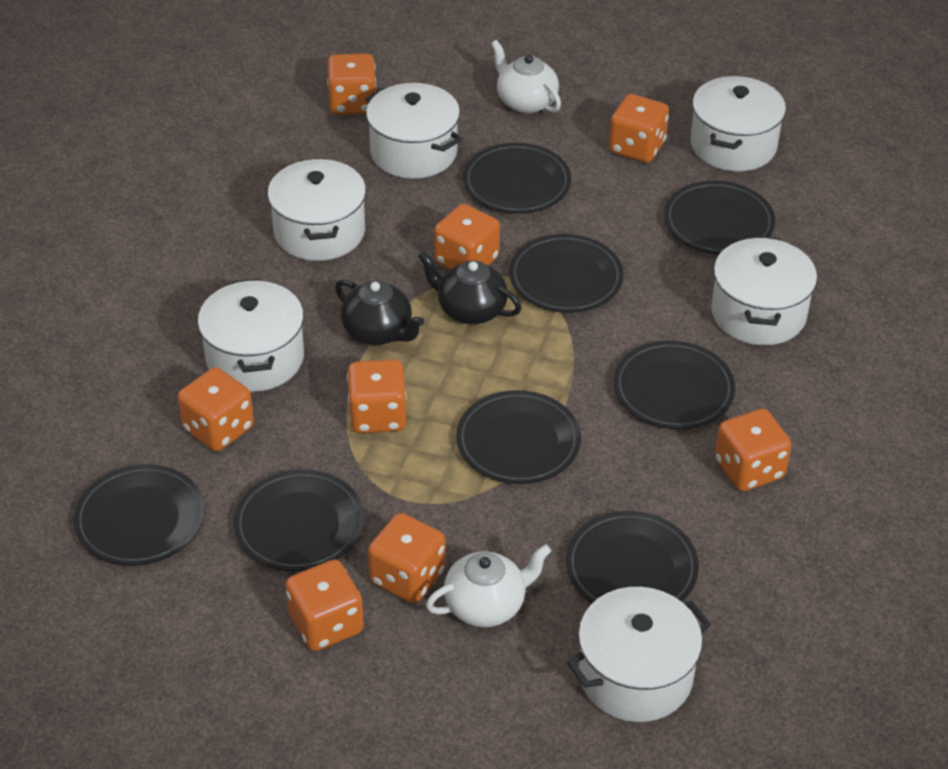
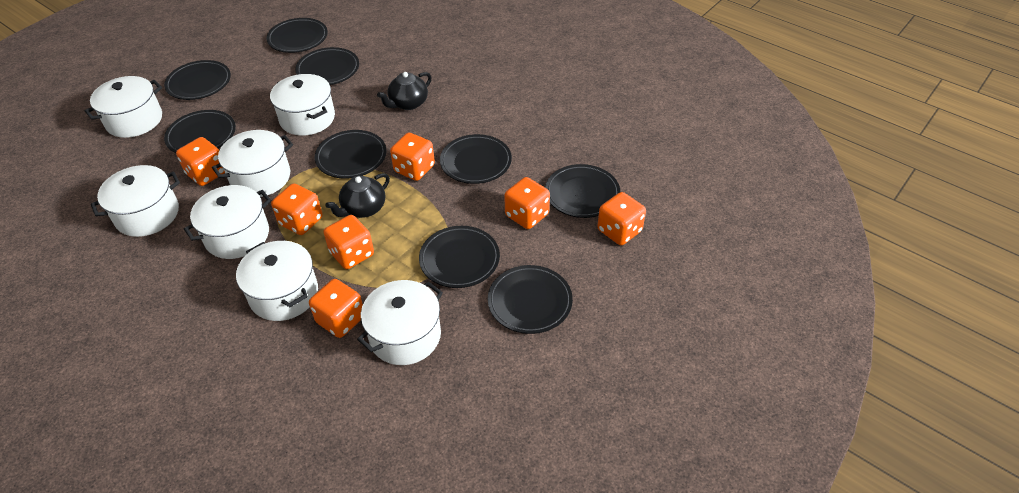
black plate: [74,464,205,566] [234,469,364,571] [456,390,581,484] [463,143,571,214] [509,234,624,313] [566,511,699,604] [614,340,735,429] [664,181,775,254] = 8 -> [164,60,231,100] [164,110,236,153] [266,18,328,53] [295,47,359,85] [315,130,386,178] [419,226,500,288] [440,134,512,184] [488,265,573,334] [545,164,620,218] = 9
orange dice: [178,367,254,451] [286,559,364,651] [327,53,376,115] [347,360,407,433] [368,513,446,603] [434,204,500,269] [609,94,669,163] [715,408,792,491] = 8 -> [176,137,225,186] [271,183,323,235] [309,279,363,338] [323,215,374,269] [390,133,435,181] [504,177,550,229] [597,192,646,245] = 7
white pot: [198,278,304,392] [267,158,366,261] [365,83,462,179] [567,587,711,722] [691,76,786,172] [711,236,817,345] = 6 -> [85,76,162,138] [91,165,180,237] [184,185,271,259] [212,130,293,197] [236,241,318,321] [270,74,335,136] [357,280,443,365] = 7
white teapot: [426,544,551,627] [491,40,561,114] = 2 -> none = 0

